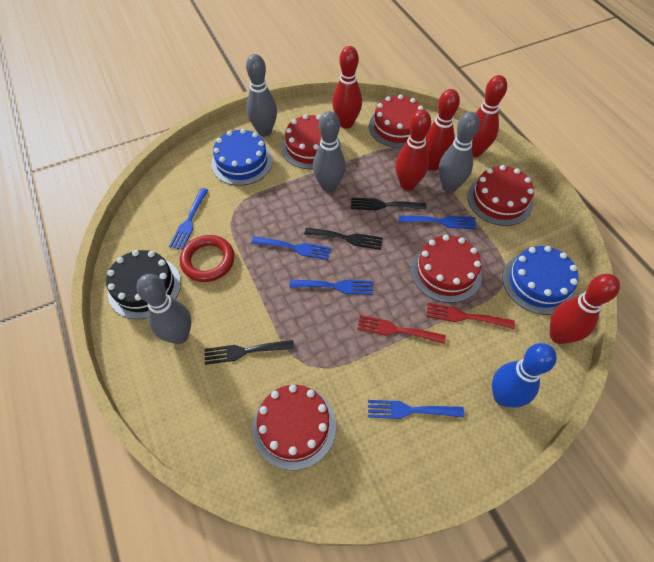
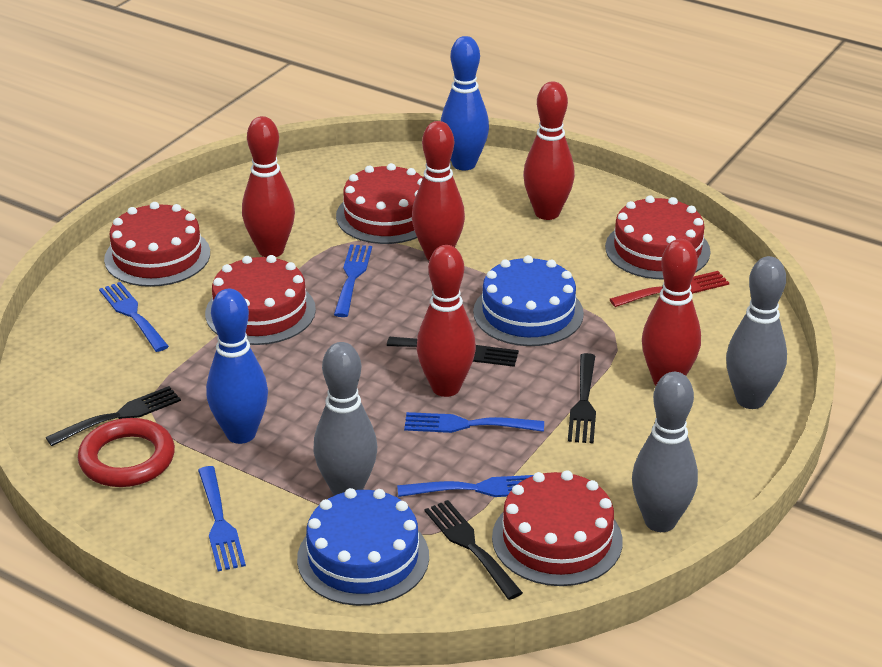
black cake: [106,250,181,319] = 1 -> none = 0
black fork: [204,340,294,365] [304,228,383,250] [351,198,426,210] = 3 -> [46,386,181,446] [387,337,519,367] [425,500,523,600] [568,353,596,444] = 4
blue bowling pin: [492,343,557,408] = 1 -> [206,289,268,444] [441,36,489,170] = 2
grey bowling pin: [137,274,192,344] [246,54,277,136] [313,111,346,192] [439,112,480,193] = 4 -> [313,342,377,496] [632,372,698,532] [726,256,787,409] = 3
red fork: [357,315,446,344] [426,303,515,329] = 2 -> [610,271,729,307] = 1

